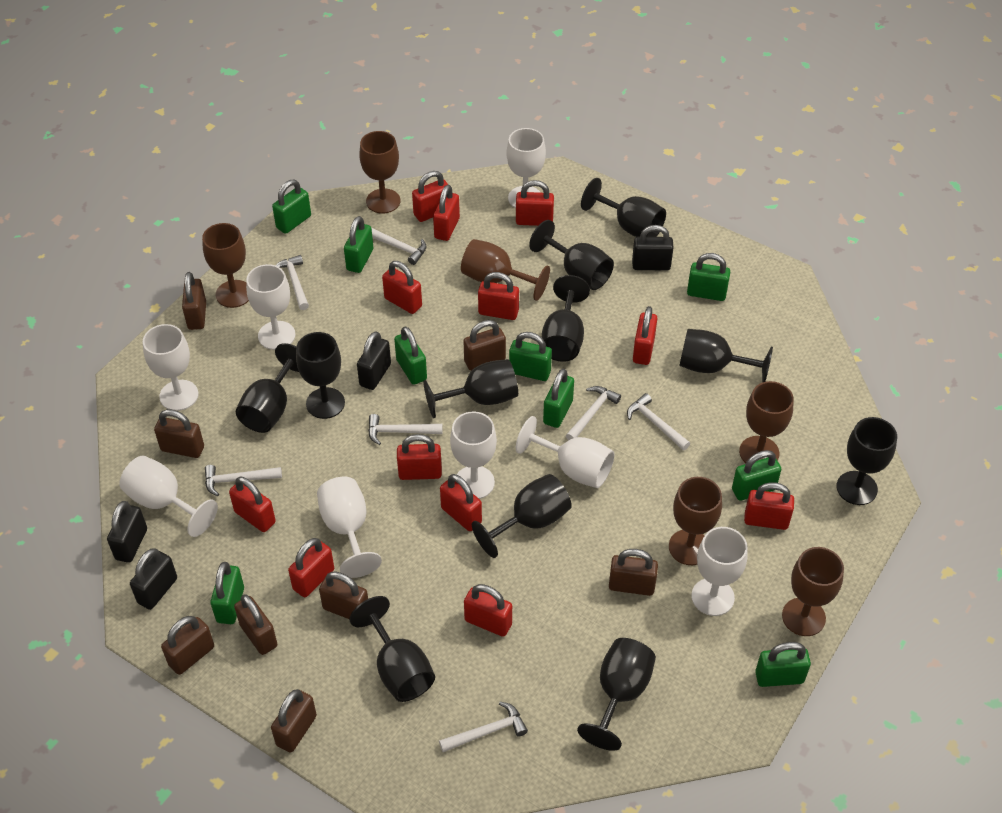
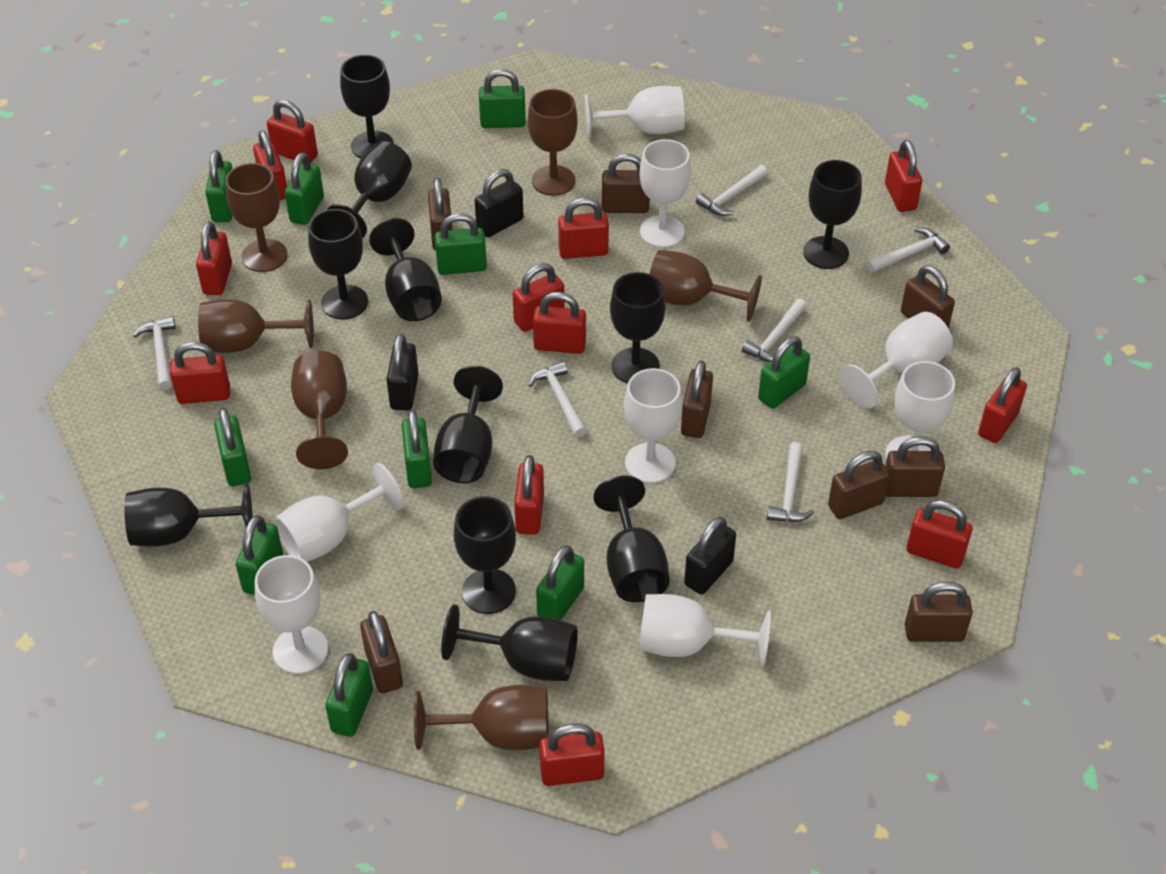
black padlock: [107,501,147,563] [130,548,177,610] [357,331,391,390] [632,225,674,271] = 4 -> [386,334,419,411] [475,169,524,237] [684,517,736,595] = 3
green padlock: [210,562,244,624] [272,180,311,234] [344,216,373,273] [394,326,427,385] [509,332,552,381] [543,369,574,428] [687,253,730,301] [732,450,782,501] [755,642,811,687] = 9 -> [205,150,232,222] [214,408,251,486] [236,515,283,595] [285,152,324,225] [325,653,373,737] [402,410,432,488] [434,213,487,275] [479,69,526,128] [536,545,584,620] [758,336,810,409] = 10
white hammer: [205,465,282,496] [275,255,309,310] [368,414,443,445] [372,228,427,265] [439,702,528,752] [566,386,621,440] [627,393,690,451] = 7 -> [133,316,176,390] [528,361,587,437] [696,165,768,216] [742,298,807,362] [767,442,814,522] [867,228,950,273] = 6

